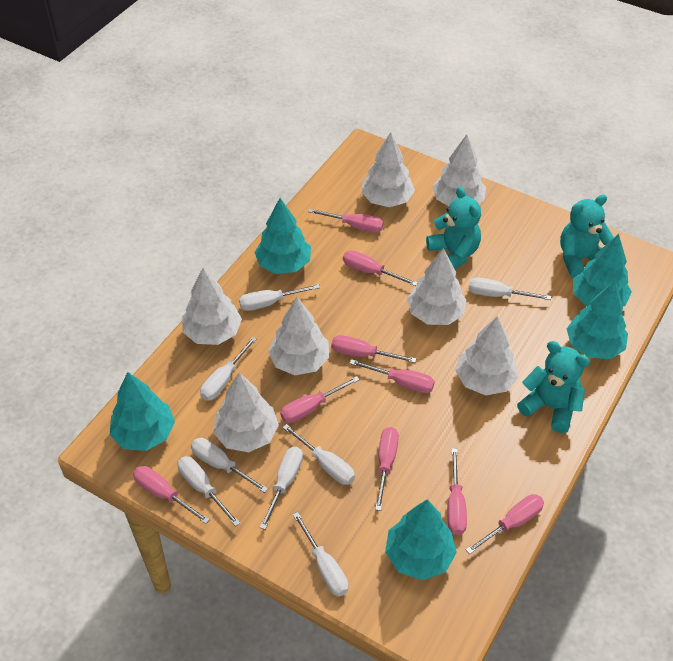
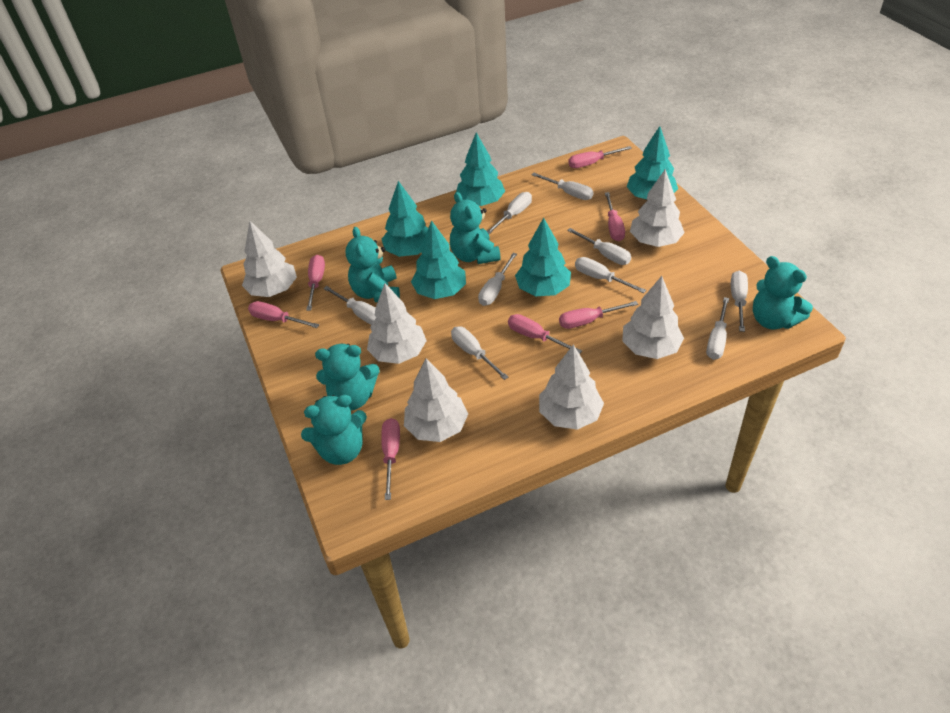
pink screwdriver: [133,466,210,524] [280,376,360,423] [308,208,383,233] [331,335,416,363] [343,250,417,286] [349,359,435,393] [375,427,399,511] [447,448,467,535] [466,494,544,554] = 9 -> [248,301,319,328] [306,255,325,311] [381,418,400,500] [508,314,582,354] [559,301,638,329] [568,146,632,168] [605,192,625,241] = 7
turquoise teddy bear: [426,187,481,269] [517,341,590,433] [560,194,614,278] = 3 -> [301,395,367,465] [315,343,380,411] [346,227,400,302] [450,192,501,264] [753,256,813,329] = 5
white screwdriver: [177,456,240,527] [191,438,268,493] [200,336,257,401] [239,284,320,311] [260,447,303,530] [282,424,355,485] [293,512,349,597] [469,277,551,300] = 8 -> [323,286,376,325] [451,327,508,380] [478,253,517,306] [487,192,532,234] [531,173,594,200] [567,228,631,265] [575,257,646,293] [706,297,729,360] [731,271,748,332] = 9
white tree: [182,268,242,345] [214,373,279,452] [268,297,329,375] [361,132,415,207] [407,248,466,325] [432,134,486,206] [455,316,518,395] = 7 -> [242,221,297,297] [367,283,427,364] [404,358,468,442] [539,344,604,430] [622,276,684,359] [630,169,685,247] = 6

